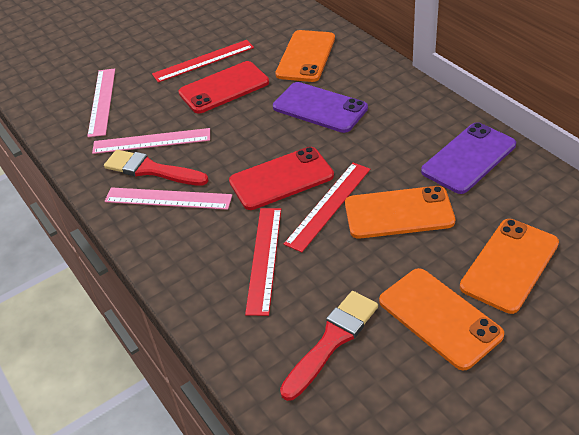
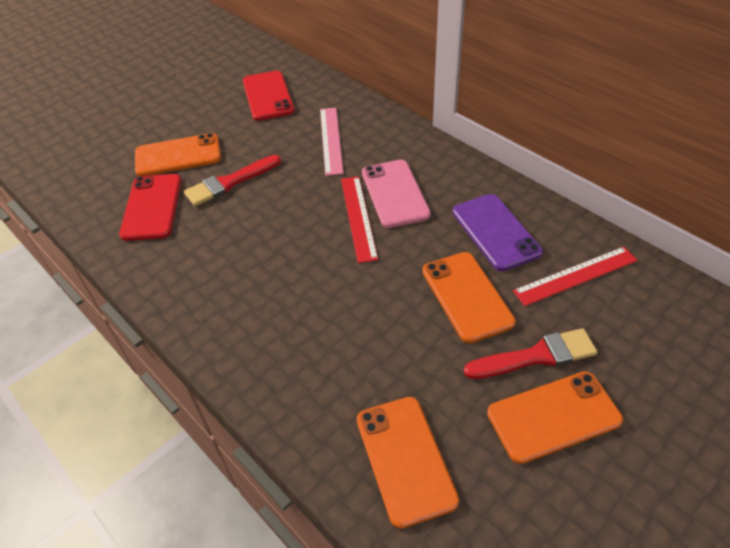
pink phone: none = 0 -> [362,160,431,228] = 1
pink ruler: [87,69,115,137] [92,128,210,154] [105,187,232,210] = 3 -> [320,108,343,176] = 1
purple phone: [273,82,368,133] [421,122,516,194] = 2 -> [453,194,543,271] = 1
red ruler: [152,40,254,83] [245,208,281,316] [284,163,370,252] = 3 -> [341,176,378,263] [513,247,638,306] = 2

